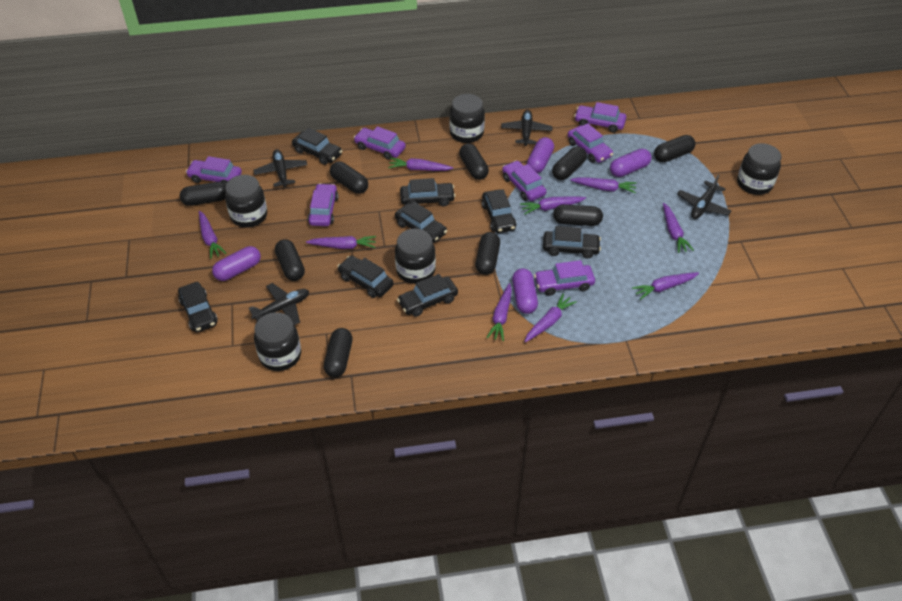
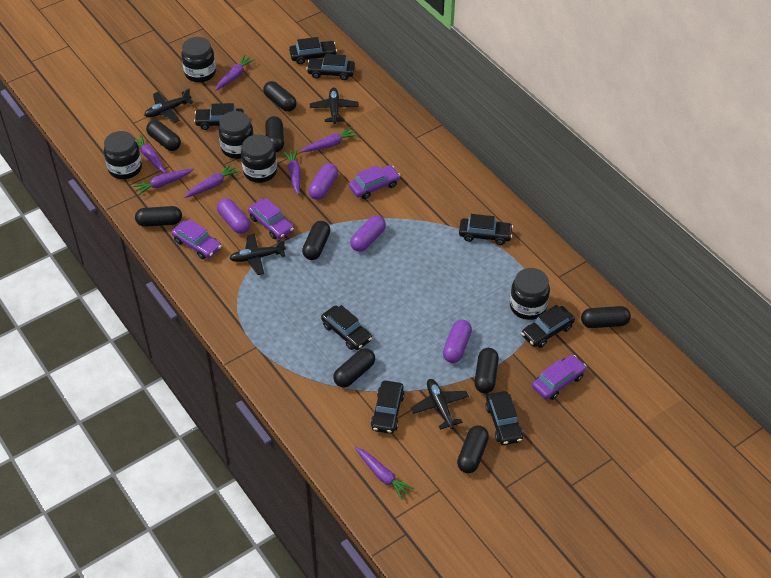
purple car: [186,156,242,184] [308,183,338,226] [354,126,406,160] [502,160,546,201] [534,260,595,296] [568,123,613,163] [574,102,626,133] = 7 -> [171,219,222,259] [248,198,294,239] [349,165,401,199] [532,355,587,400] = 4
purple carrot: [199,211,227,259] [306,236,376,249] [388,158,453,171] [486,283,512,341] [520,196,586,215] [524,293,577,342] [570,177,637,193] [632,272,699,300] [663,203,694,253] = 9 -> [133,168,194,196] [135,135,166,173] [184,164,240,198] [215,55,255,90] [283,149,301,195] [300,127,358,152] [355,447,414,500] = 7

